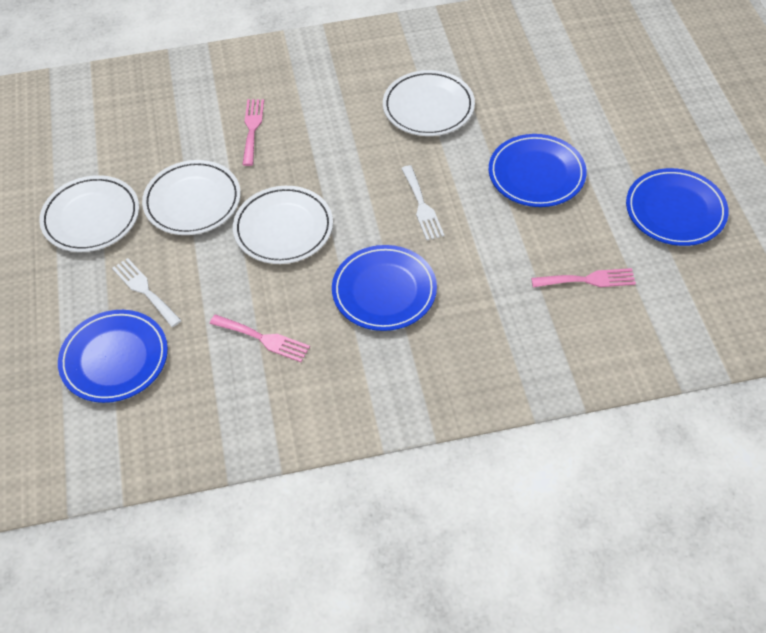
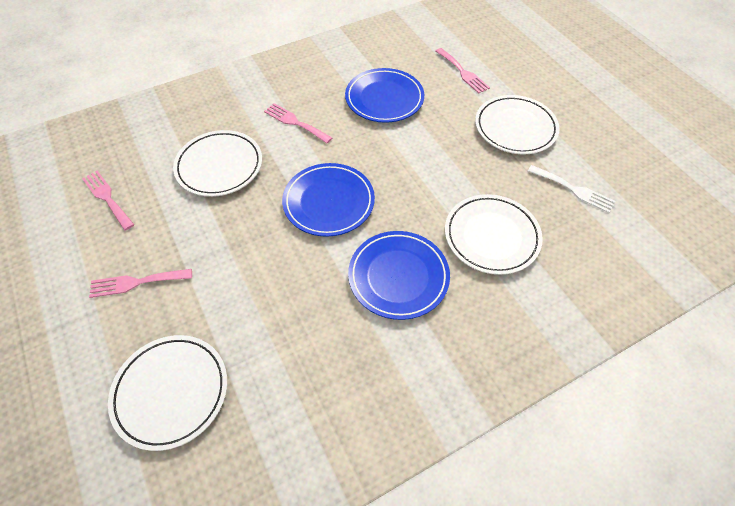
blue plate: [58,310,168,403] [332,245,437,331] [489,134,587,207] [626,168,729,246] = 4 -> [282,163,375,237] [345,68,424,123] [348,231,450,320] = 3
pink fork: [210,315,310,362] [242,99,264,166] [531,268,636,287] = 3 -> [82,171,134,230] [89,269,192,298] [264,103,332,143] [436,48,490,93] = 4
white fork: [112,258,182,327] [401,165,444,240] = 2 -> [528,165,615,213] = 1

